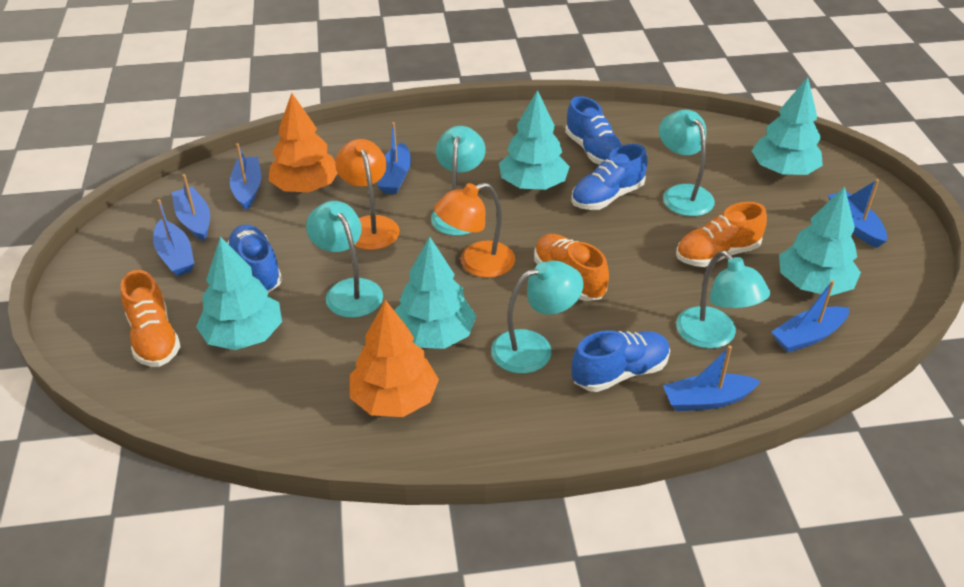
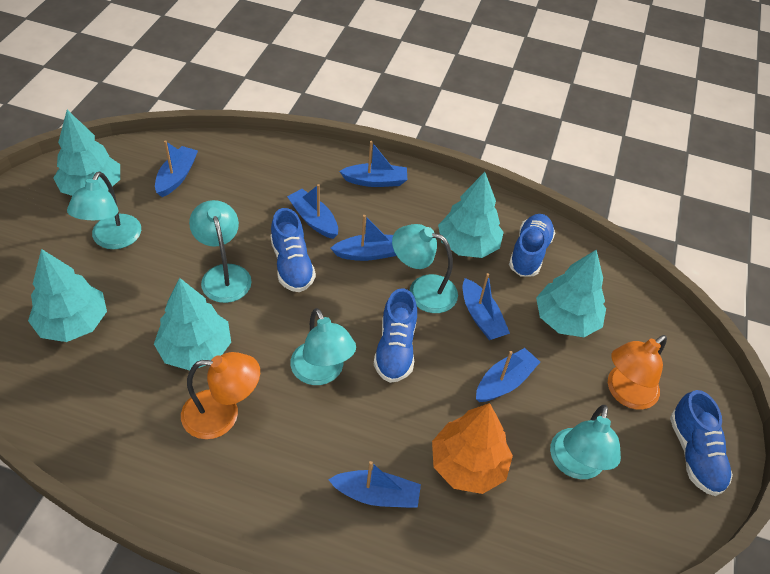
orange shoe: [120,270,181,367] [534,234,609,301] [676,202,767,267] = 3 -> none = 0
orange tree: [269,93,338,192] [350,300,439,417] = 2 -> [432,403,513,494] = 1

